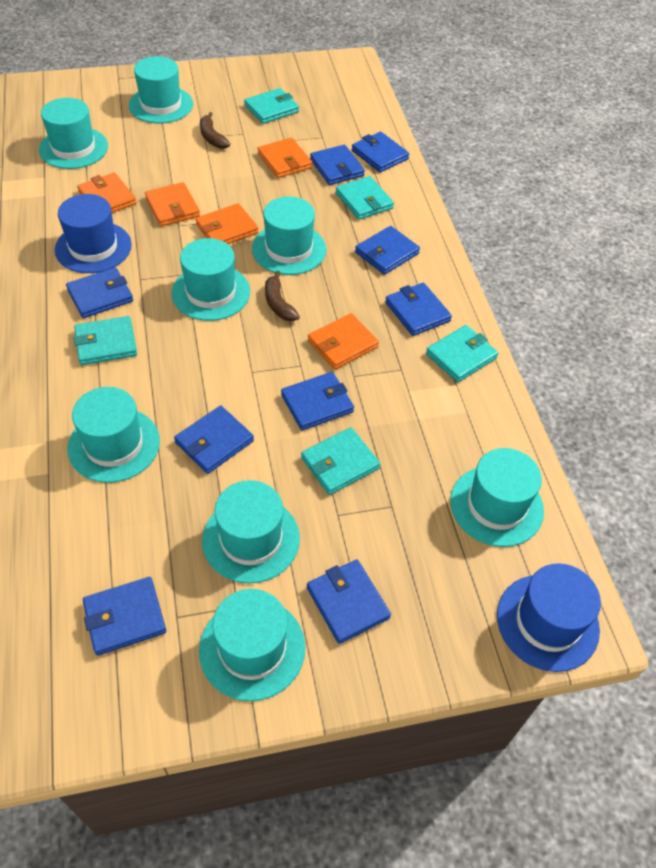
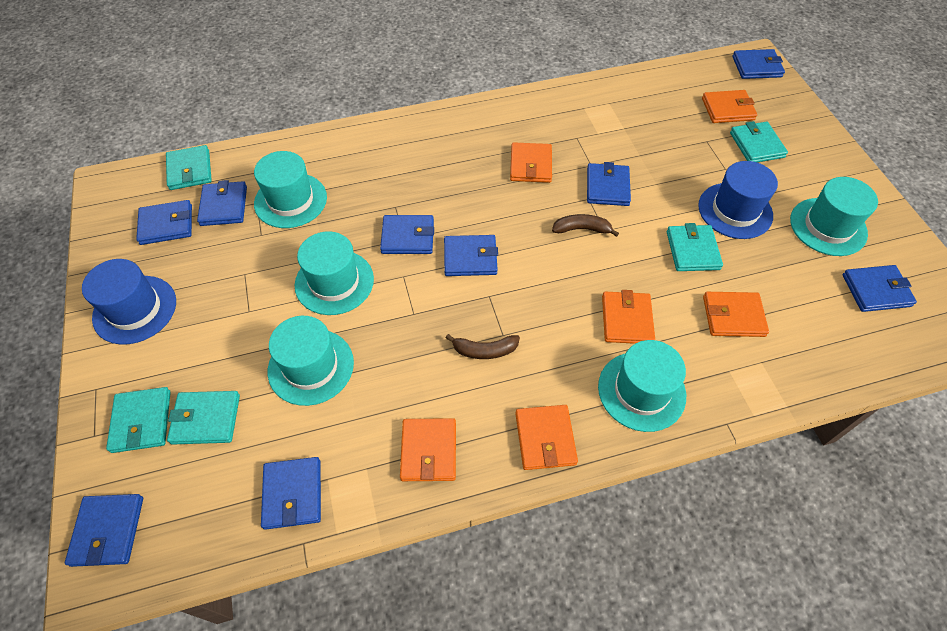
orange wallet: [77,172,137,213] [145,182,200,226] [195,203,258,244] [257,138,312,178] [308,313,379,369] = 5 -> [400,418,456,481] [510,142,552,183] [516,405,578,470] [602,290,655,344] [702,90,757,123] [703,292,769,337] = 6
turquoise hat: [39,98,108,169] [68,387,160,483] [129,56,193,124] [171,238,250,321] [199,589,305,701] [202,480,300,583] [252,196,326,275] [450,448,544,547] = 8 -> [254,151,327,228] [268,316,354,406] [295,231,374,315] [598,340,686,432] [790,177,878,256] = 5

